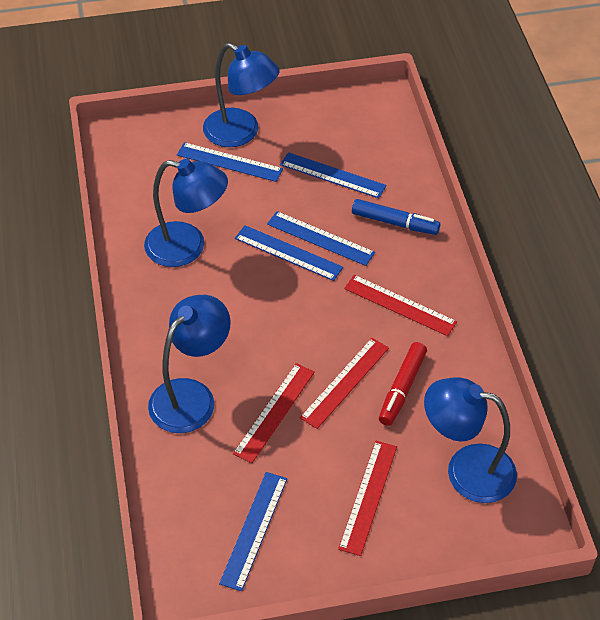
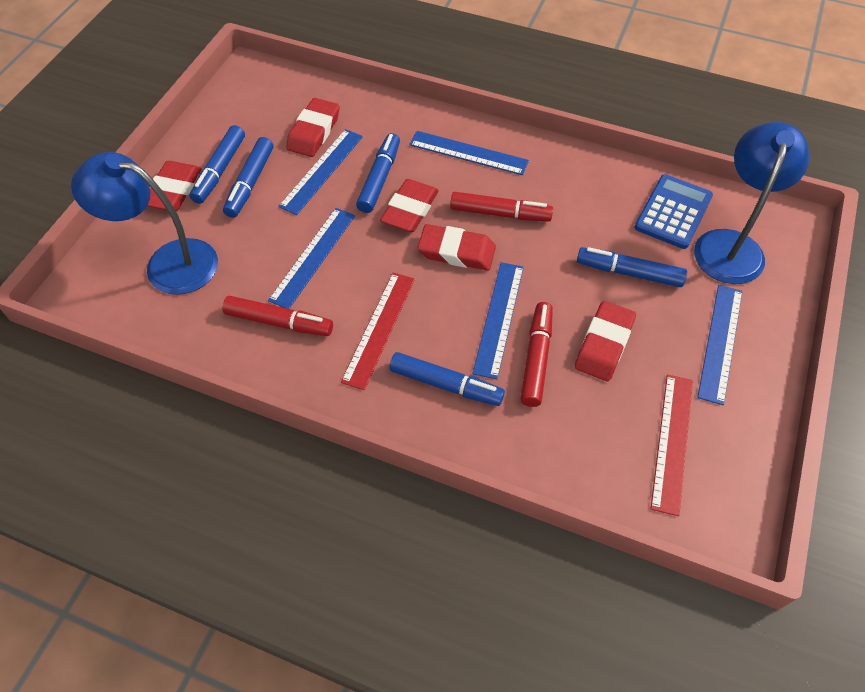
blue calculator: none = 0 -> [634,174,713,249] = 1
blue lamp: [144,159,228,267] [148,295,231,433] [203,43,280,147] [424,377,517,503] = 4 -> [71,152,218,295] [694,122,809,284] = 2
blue marker: [352,199,440,235] = 1 -> [190,125,245,204] [223,137,273,218] [356,133,400,213] [390,352,505,406] [577,247,687,287] = 5
red eraser: none = 0 -> [147,161,202,211] [286,98,340,157] [380,179,439,232] [418,224,496,271] [575,301,636,381] = 5
red marker: [379,342,427,426] = 1 -> [222,296,333,336] [450,192,553,222] [521,302,553,407] = 3
red ruler: [233,363,315,463] [300,338,389,429] [338,441,397,556] [344,275,457,336] = 4 -> [341,273,415,390] [651,375,693,516] = 2

